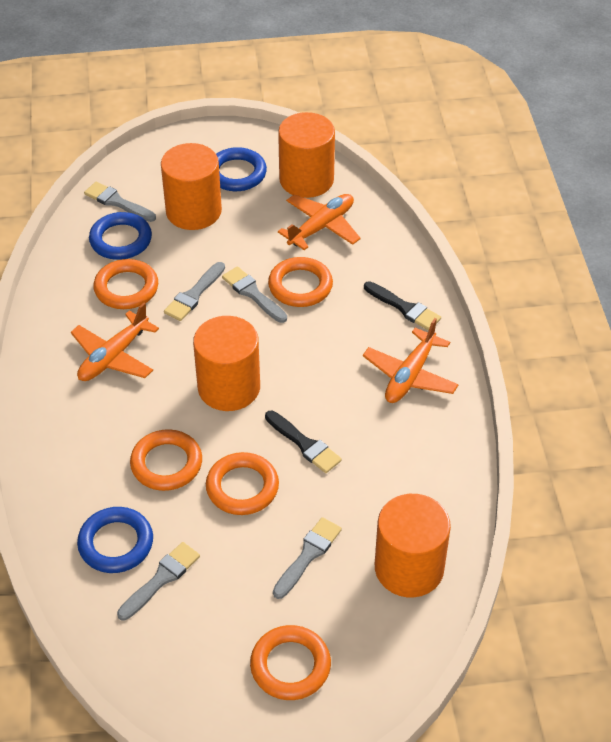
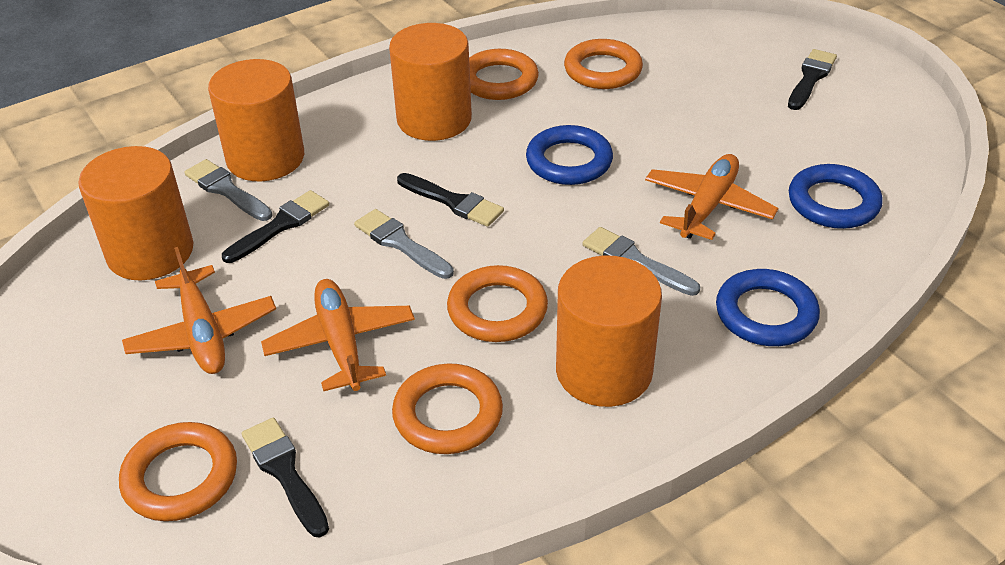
black brush: [265,411,342,473] [364,281,441,331] = 2 -> [222,190,329,263] [242,418,329,537] [397,173,504,227] [788,49,837,110] = 4
grey brush: [84,182,156,222] [117,542,200,621] [164,262,225,321] [222,266,287,323] [273,517,342,599] = 5 -> [184,159,272,221] [354,209,454,279] [583,227,700,296] = 3

